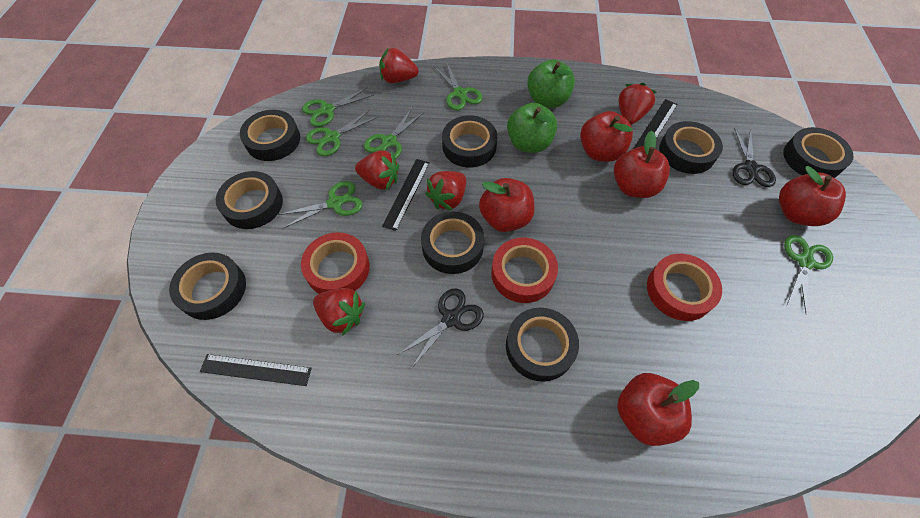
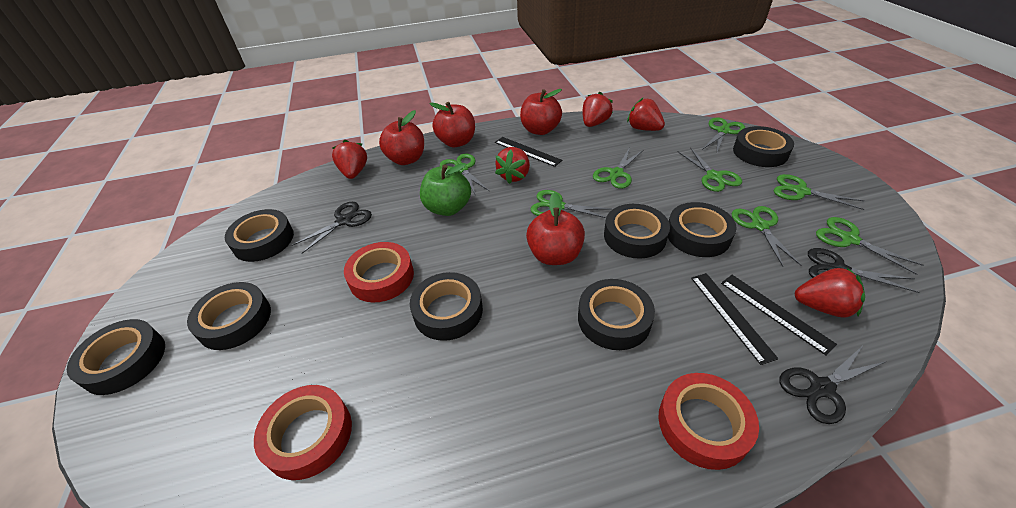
black scissors: [397,288,484,369] [732,128,776,187] = 2 -> [292,202,372,254] [779,347,886,424] [808,248,920,293] = 3
green apple: [507,103,557,153] [527,59,575,108] = 2 -> [420,163,471,216] = 1
green scissors: [278,181,363,229] [302,87,374,127] [306,109,378,156] [364,108,424,159] [435,62,483,110] [784,235,833,314] = 6 -> [440,153,489,194] [531,190,611,218] [593,147,643,189] [678,147,742,192] [702,117,745,152] [731,206,802,267] [774,174,865,210] [816,217,923,275] = 8
red apple: [479,178,535,232] [580,111,633,162] [614,131,670,198] [617,373,699,446] [779,166,846,226] = 5 -> [379,110,424,165] [429,102,475,147] [520,89,562,135] [526,192,585,265] = 4

